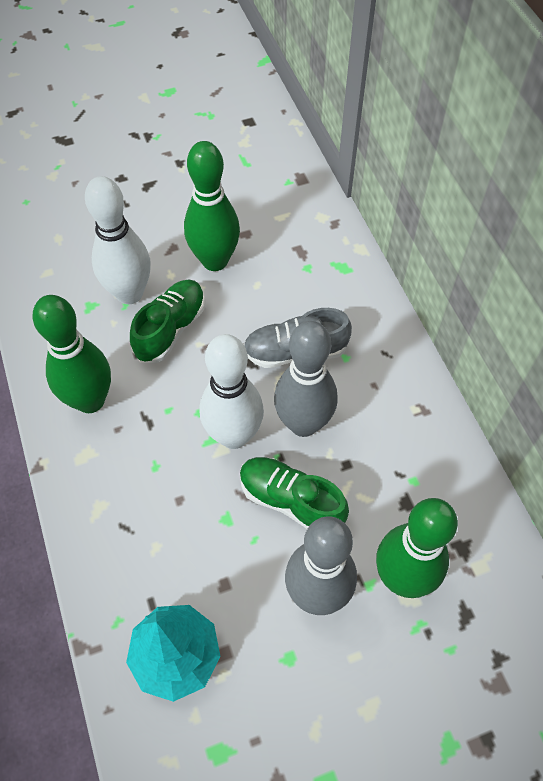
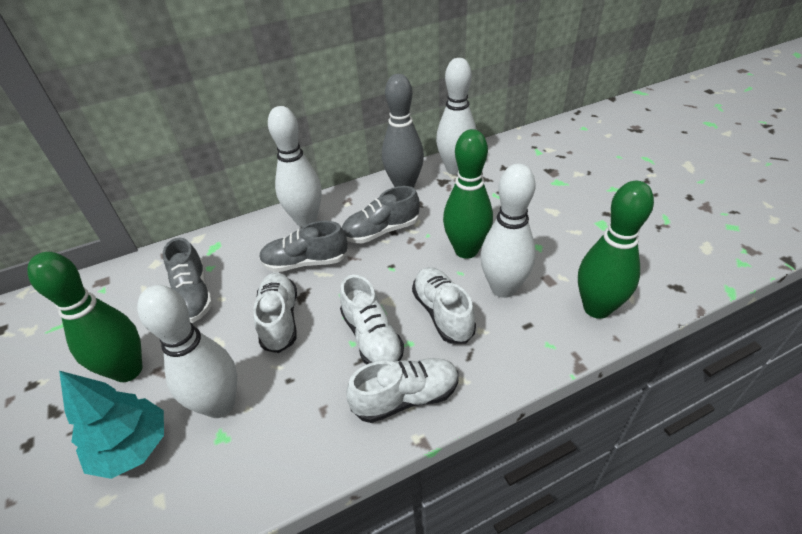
green shoe: [130,280,205,363] [240,457,349,529] = 2 -> none = 0
grey bowling pin: [274,321,338,437] [285,516,357,615] = 2 -> [382,74,424,188] = 1
grey shoe: [244,308,352,368] = 1 -> [163,238,213,323] [259,221,348,272] [342,186,420,243] = 3
white bowling pin: [85,176,151,304] [200,334,264,449] = 2 -> [137,285,237,418] [268,106,322,227] [436,58,477,175] [480,164,536,298] = 4
white shoe: none = 0 -> [253,273,297,353] [340,275,404,364] [346,358,459,423] [412,267,476,344] = 4

